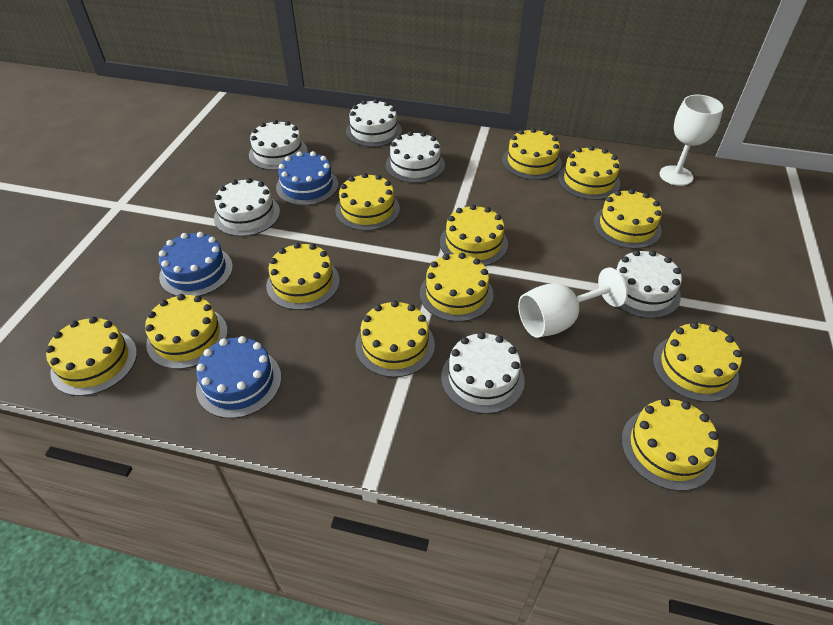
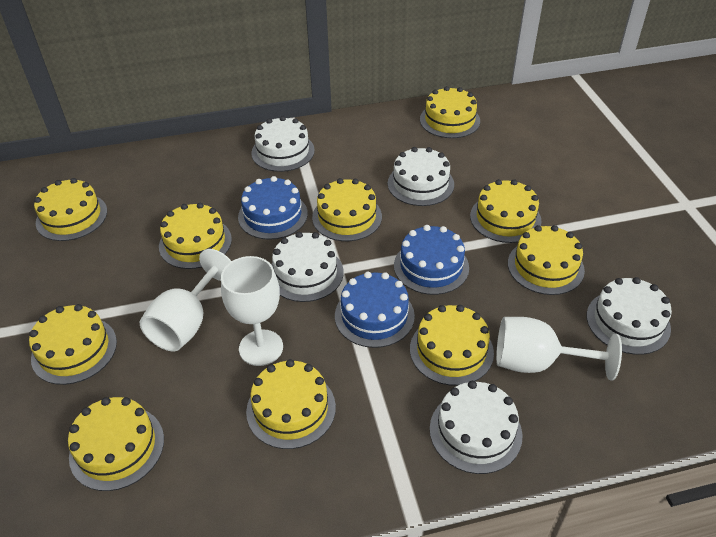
white cake: [214,178,280,236] [249,120,308,170] [346,99,402,147] [386,131,445,183] [441,332,525,414] [616,250,682,318] = 6 -> [251,116,315,172] [271,232,344,302] [388,147,454,206] [430,381,522,474] [587,277,672,355] = 5
white goblet: [518,268,628,338] [660,95,723,186] = 2 -> [140,249,232,351] [221,256,283,366] [496,317,622,381] = 3
yellow cake: [46,317,137,396] [145,294,228,369] [266,243,340,310] [335,173,400,231] [355,301,435,377] [420,253,494,322] [440,205,508,266] [502,128,562,180] [558,146,620,200] [593,189,662,249] [621,398,719,491] [653,322,742,402] = 12 -> [29,304,117,385] [34,178,107,241] [68,397,164,491] [159,203,232,269] [246,359,336,449] [312,178,382,241] [410,305,494,386] [420,86,480,138] [470,179,542,243] [508,225,585,295] = 10

